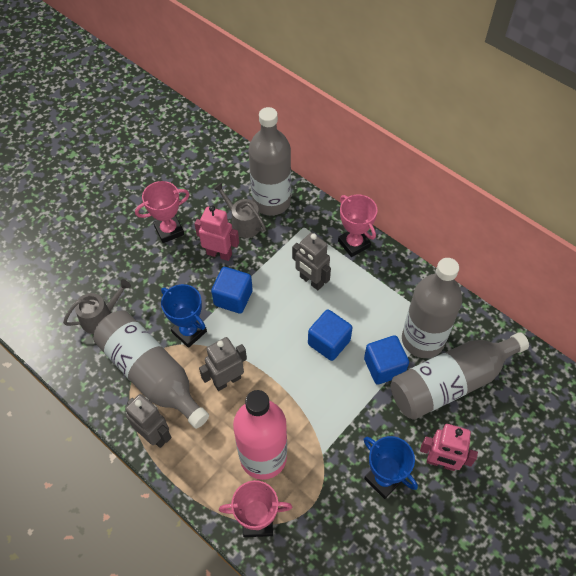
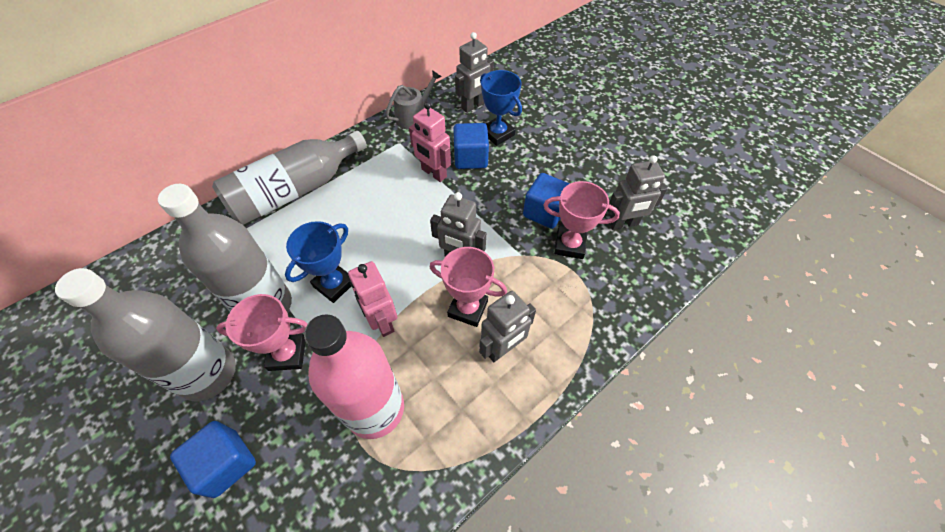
grey bottle: [93,311,209,429] [248,107,291,215] [391,332,529,420] [402,258,462,358] = 4 -> [55,268,236,402] [158,184,292,312] [212,131,367,225] = 3
grey robot: [125,394,172,448] [199,337,247,391] [292,232,331,290] = 3 -> [430,192,486,257] [455,32,494,113] [479,291,536,362] [607,155,668,230] = 4
grey watering can: [63,279,131,334] [213,183,266,238] = 2 -> [385,70,442,130] = 1

